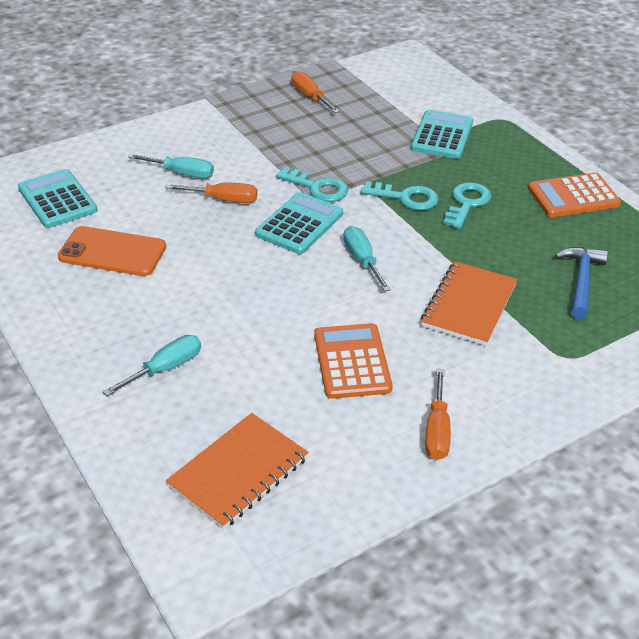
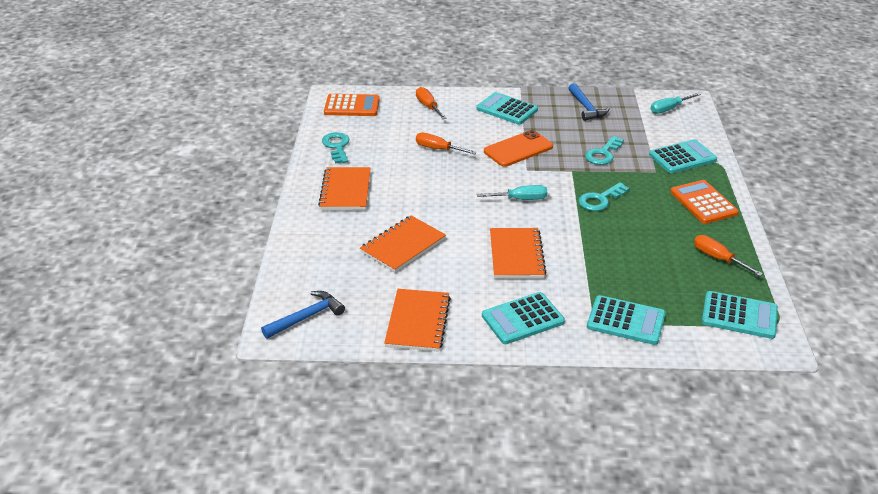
blue hammer: [555,247,608,319] = 1 -> [261,291,345,339] [568,83,610,121] = 2
orange notebook: [166,413,309,529] [421,261,517,346] = 2 -> [318,167,370,210] [360,215,446,272] [384,289,451,352] [490,228,546,278] = 4
turquoise calculator: [18,169,98,228] [255,192,343,254] [411,110,473,159] = 3 -> [476,92,538,125] [482,292,565,344] [587,295,666,345] [649,139,717,174] [702,291,778,339] = 5
turquoise screwdriver: [103,335,201,396] [128,154,214,179] [343,226,391,291] = 3 -> [477,185,547,200] [651,93,701,114] = 2

